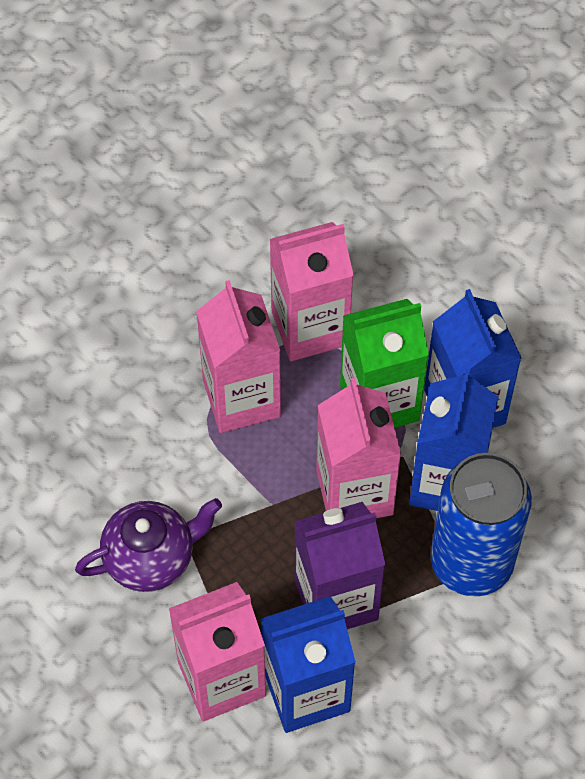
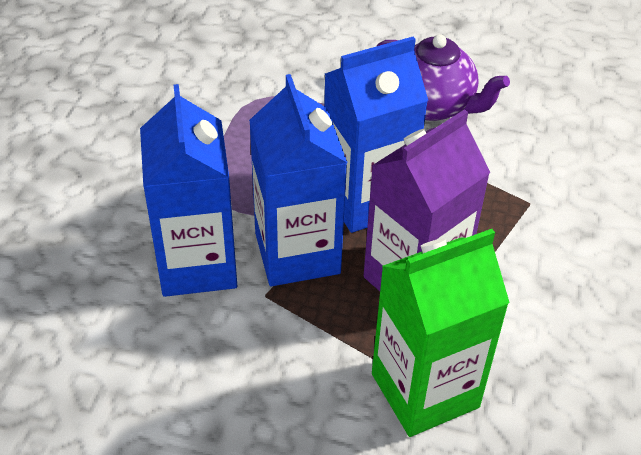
blue can: [431,453,532,597] = 1 -> none = 0
pink carton: [169,582,266,721] [196,280,281,433] [270,222,354,361] [316,378,401,518] = 4 -> none = 0

